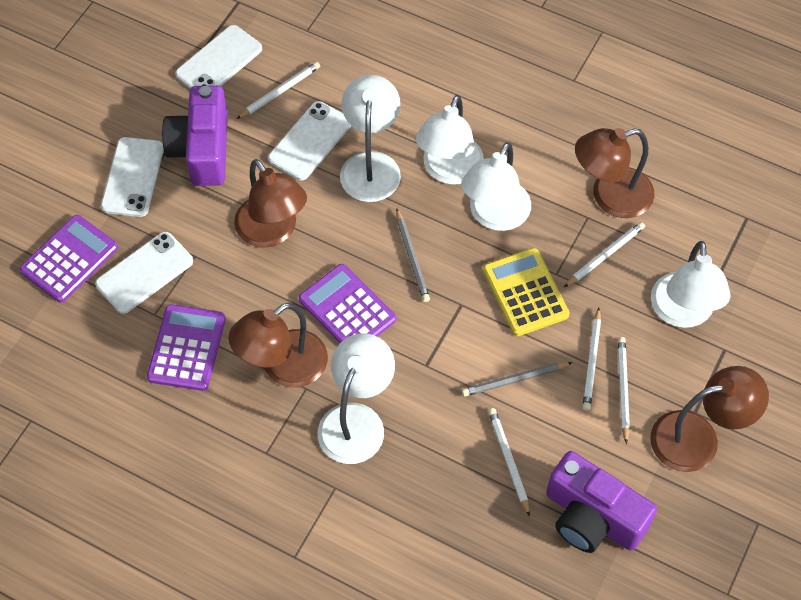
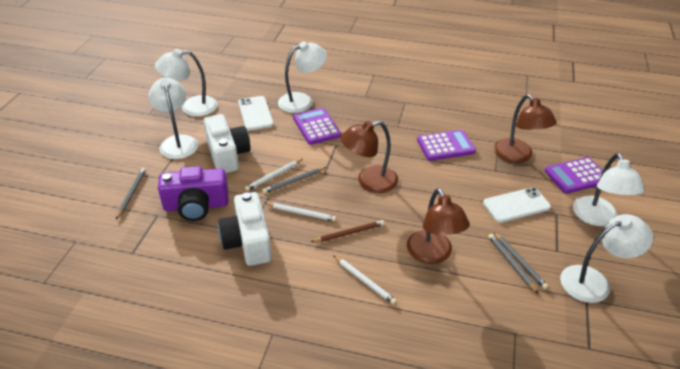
brown lamp: [228,303,328,388] [234,159,307,248] [575,128,654,218] [650,366,769,472] = 4 -> [340,121,398,193] [407,188,470,264] [494,94,557,163] = 3
brown pencil: none = 0 -> [311,220,385,242] = 1
grey pencil: [396,208,430,302] [462,362,573,397] = 2 -> [116,168,146,219] [262,167,326,194] [488,234,539,294] [494,232,548,289] = 4
purple camera: [162,85,228,186] [546,451,657,553] = 2 -> [158,166,229,221] = 1
white camera: none = 0 -> [203,114,251,173] [218,192,272,266] = 2
white pencil: [237,62,320,119] [488,408,530,517] [564,222,645,287] [582,308,601,411] [618,337,630,444] = 5 -> [245,159,303,191] [265,203,337,221] [333,255,397,305] = 3
white phone: [95,232,193,314] [101,137,164,217] [176,25,262,89] [268,101,351,180] = 4 -> [238,96,274,131] [483,187,551,223] = 2
yellow calculator: [483,248,570,336] = 1 -> none = 0

